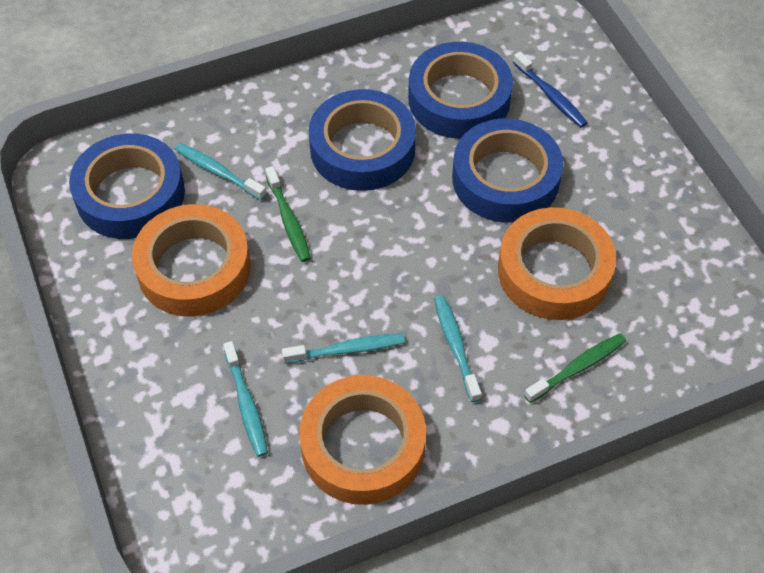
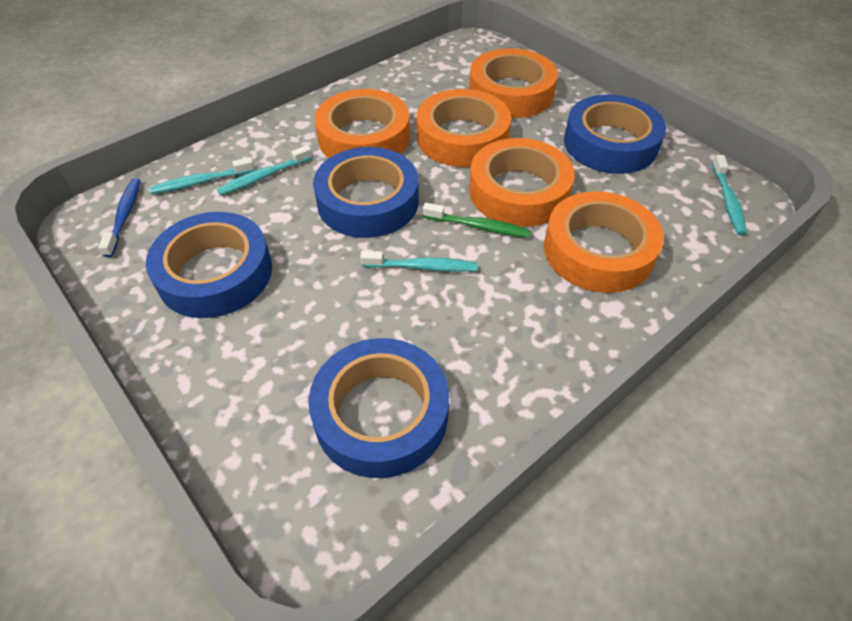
green toothbrush: [265,166,311,262] [524,333,626,403] = 2 -> [423,203,531,238] = 1
orange tape: [132,204,251,317] [299,375,426,505] [498,207,616,320] = 3 -> [315,89,410,158] [417,89,511,167] [469,48,558,118] [469,138,575,227] [544,191,664,293] = 5

